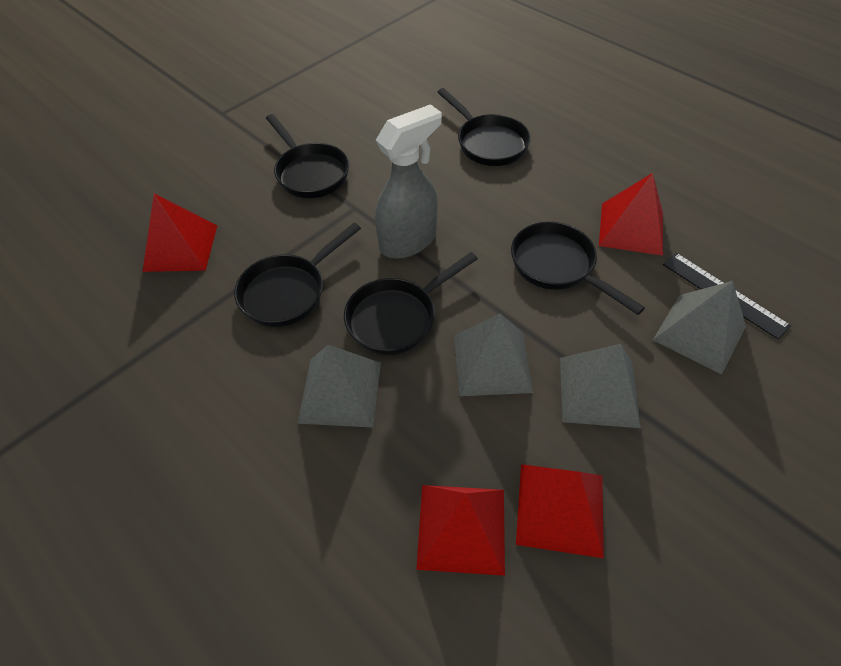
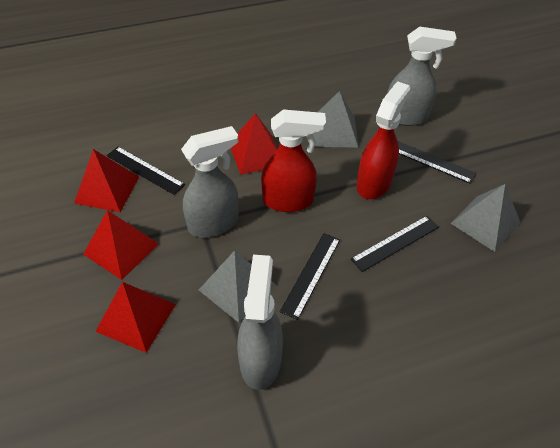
black pan: [234,223,361,327] [266,114,349,198] [344,252,478,355] [438,88,531,166] [511,222,645,315] = 5 -> none = 0
black ruler: [663,253,791,339] = 1 -> [106,147,185,195] [280,233,340,320] [351,216,439,272] [398,141,476,184] = 4
grey pyramid: [297,345,381,428] [454,314,533,396] [560,344,641,428] [653,281,746,375] = 4 -> [199,250,277,323] [313,91,358,148] [450,184,521,252] = 3
grey spray bottle: [375,104,442,259] = 1 -> [181,126,239,238] [237,255,283,390] [387,27,457,126] = 3
red spray bottle: none = 0 -> [261,109,326,212] [356,81,410,199] = 2

